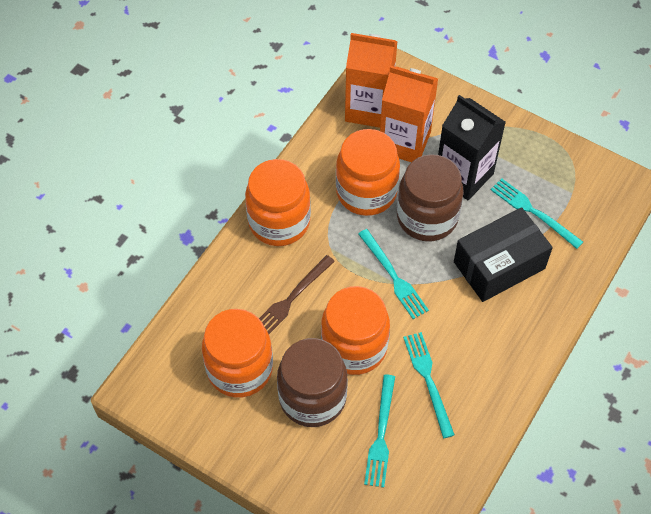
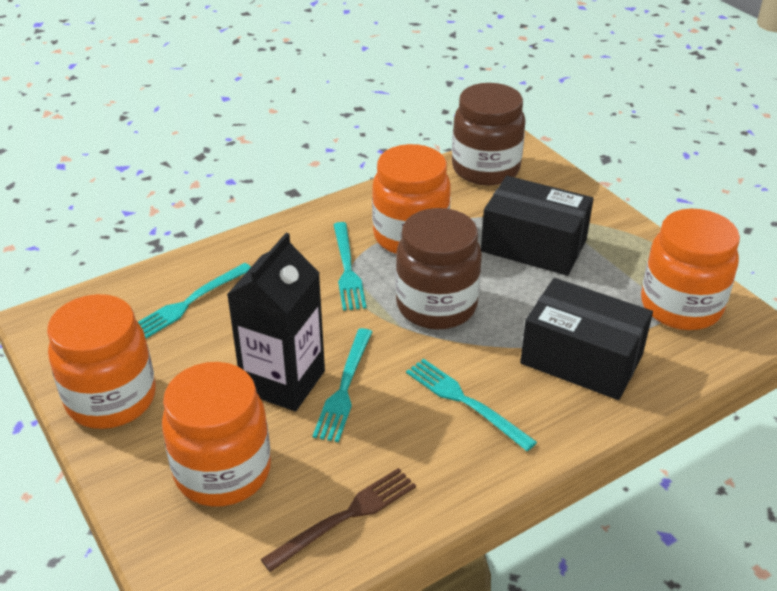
black box: [454,207,553,302] = 1 -> [481,176,594,276] [520,278,653,400] = 2
orange carton: [345,33,398,128] [380,66,438,162] = 2 -> none = 0

